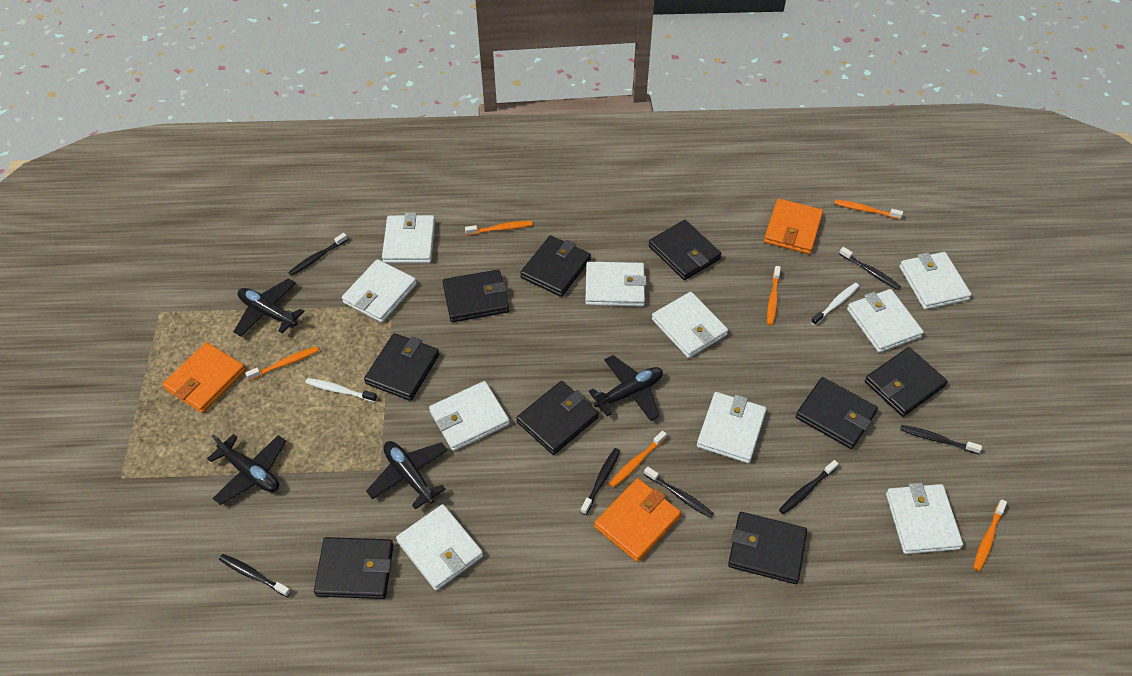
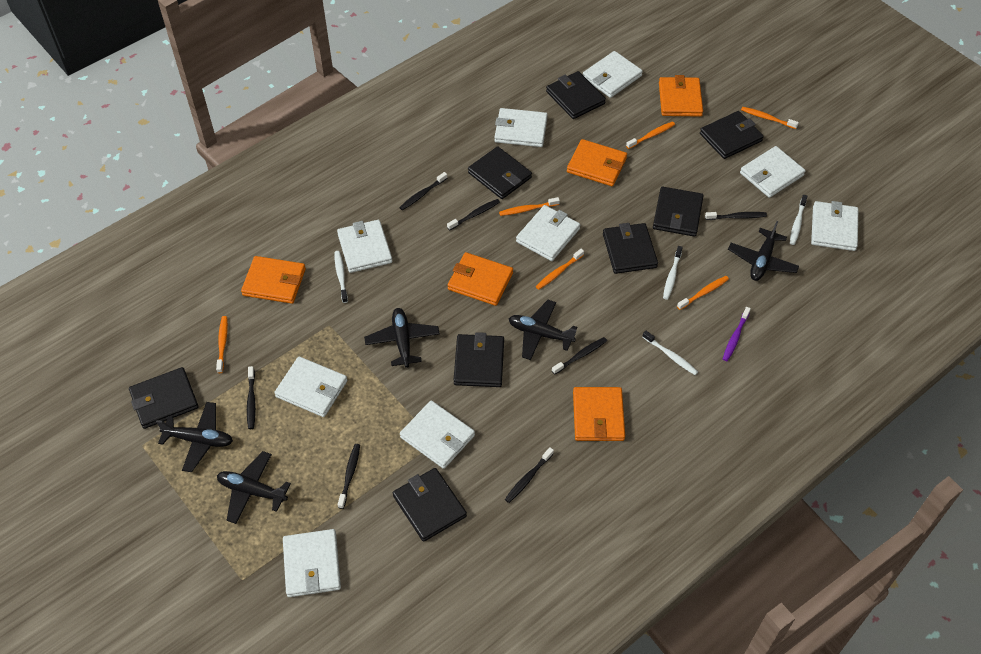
black plane: [207,434,286,505] [233,278,304,337] [366,441,448,510] [589,355,663,421] = 4 -> [156,402,233,472] [217,451,291,524] [364,308,440,368] [509,300,577,360] [728,221,799,281] = 5
black wallet: [314,537,393,599] [364,333,439,401] [443,270,509,322] [516,381,599,455] [520,235,591,297] [649,220,721,280] [728,512,807,584] [796,377,878,449] [865,347,948,417] = 9 -> [129,367,199,429] [393,468,467,542] [454,332,504,387] [468,146,532,199] [546,71,606,119] [603,223,658,274] [653,187,704,237] [700,111,764,159] = 8
orange wallet: [163,342,246,413] [594,478,681,562] [764,199,823,254] = 3 -> [241,256,306,304] [448,252,513,306] [567,139,627,186] [573,387,625,441] [659,75,703,117] = 5
purple toothbrush: none = 0 -> [723,307,751,361] = 1
white toothbrush: [306,378,377,402] [811,283,859,325] = 2 -> [335,251,348,303] [642,331,698,375] [663,246,683,300] [790,195,808,245] = 4
white wallet: [342,259,417,323] [382,213,435,263] [396,504,483,590] [429,381,510,451] [585,262,647,306] [652,292,728,358] [697,392,767,463] [847,289,924,353] [886,483,963,554] [899,252,971,310] = 10 -> [274,356,347,417] [283,529,341,597] [337,220,392,273] [400,401,475,469] [494,108,548,147] [516,205,580,261] [583,51,643,98] [740,146,806,198] [811,201,858,251] = 9

